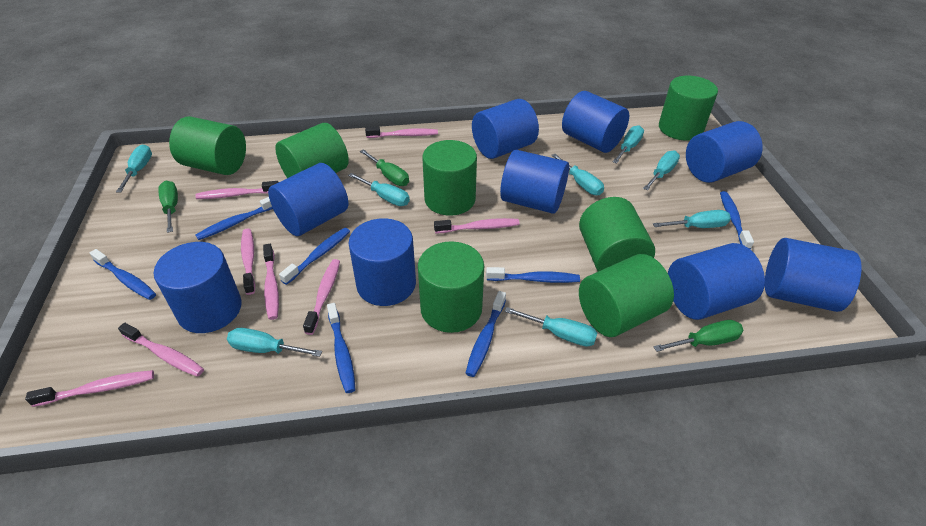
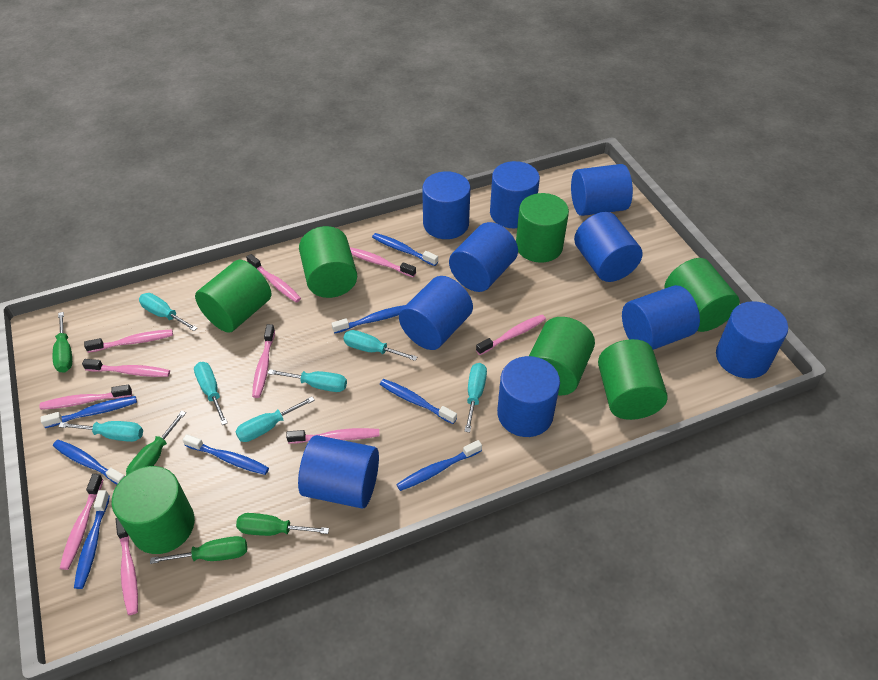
blue cylinder: [153,242,242,333] [268,163,348,236] [349,218,416,306] [472,99,539,159] [500,150,569,214] [562,91,629,153] [668,243,765,320] [686,121,763,183] [765,238,862,312] = 9 -> [298,435,379,509] [399,276,473,350] [422,171,471,239] [449,222,518,292] [490,161,540,228] [497,356,560,437] [571,164,633,216] [574,212,643,282] [622,285,700,350] [716,301,788,379] = 10
blue toothbrush: [89,249,156,300] [196,197,273,240] [279,228,350,285] [327,303,356,393] [465,291,506,377] [486,267,580,283] [720,191,754,249] = 7 -> [40,396,137,428] [53,440,125,484] [74,490,110,589] [182,434,269,475] [331,305,406,333] [372,233,438,266] [380,379,457,424] [396,440,482,491] = 8
green screwdriver: [158,180,178,233] [360,149,409,186] [653,320,743,352] = 3 -> [53,312,72,373] [126,411,186,475] [150,536,247,564] [236,513,329,536] = 4
pink toothbrush: [25,370,154,407] [118,323,204,377] [195,181,279,199] [241,228,255,295] [263,244,279,320] [303,259,340,335] [365,127,438,138] [434,218,520,233] = 8 -> [39,385,132,410] [60,474,104,570] [82,359,170,377] [84,329,173,353] [115,518,138,615] [246,254,301,303] [252,324,275,398] [286,428,379,444] [350,247,416,277] [476,315,546,355] = 10
turquoise screwdriver: [116,145,152,193] [227,328,322,357] [348,173,410,206] [504,307,597,347] [551,154,604,196] [613,125,644,164] [643,151,680,191] [653,210,731,228] = 8 -> [59,421,143,442] [139,293,197,331] [194,362,228,425] [235,397,315,442] [268,369,347,392] [343,330,417,361] [464,363,487,432] = 7

